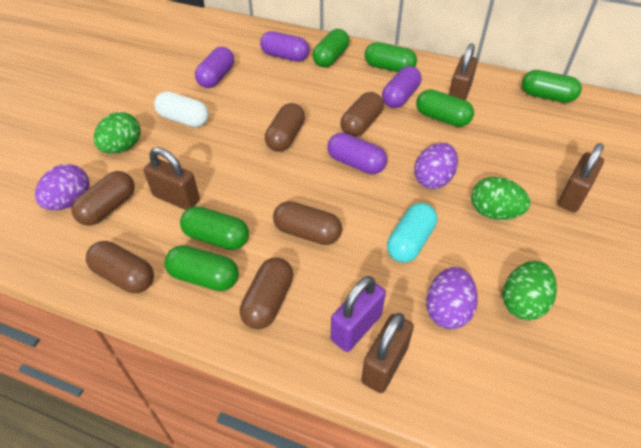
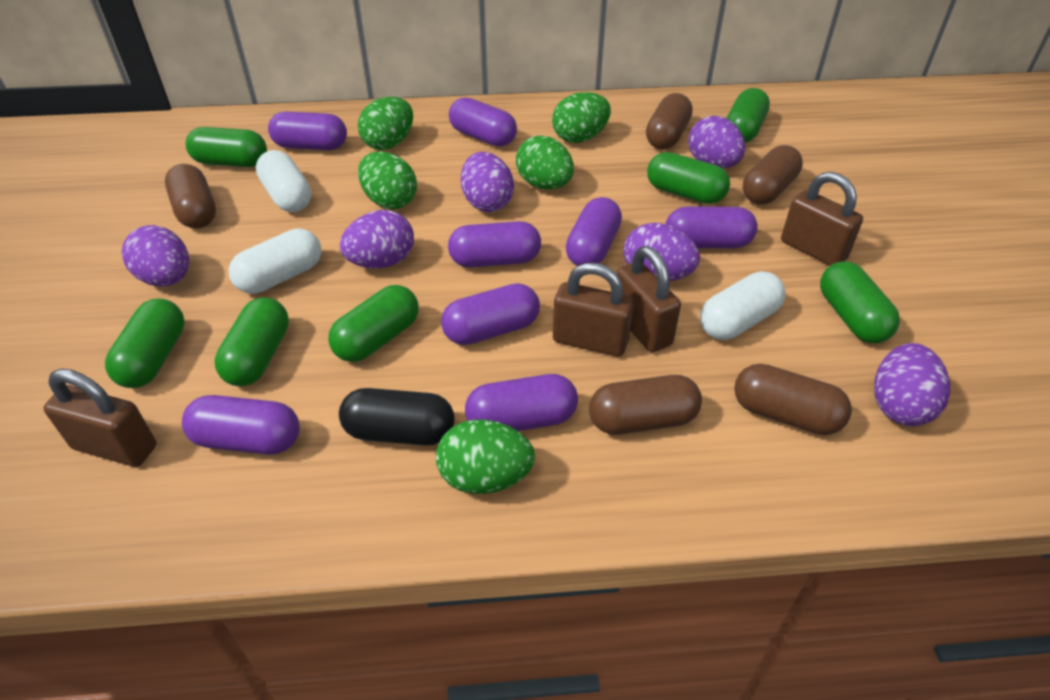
black capsule: none = 0 -> [339,388,455,446] = 1
brown capsule: [71,171,135,226] [86,241,154,293] [240,257,293,329] [265,103,305,152] [273,201,342,245] [340,92,383,137] = 6 -> [165,164,216,229] [589,375,702,435] [646,93,693,149] [734,364,852,435] [743,145,803,204] = 5
green capsule: [165,245,239,291] [180,206,249,250] [313,29,349,67] [365,42,417,72] [416,89,474,127] [522,70,582,103] = 6 -> [105,299,185,388] [186,127,267,167] [215,297,289,386] [328,285,419,362] [647,152,730,204] [727,88,770,143] [820,261,900,343] = 7
green egg: [94,112,141,154] [471,177,530,220] [502,261,557,320] = 3 -> [358,97,413,150] [358,152,417,209] [436,420,535,494] [516,135,574,189] [552,92,611,143] = 5
purple capsule: [195,47,234,88] [260,31,310,62] [327,133,387,174] [382,66,421,108] = 4 -> [182,395,300,455] [268,111,347,150] [441,283,540,345] [448,221,541,267] [449,97,517,147] [465,374,578,431] [566,197,622,266] [666,207,758,248] = 8
purple egg: [35,164,89,210] [414,143,458,189] [426,267,478,329] = 3 -> [122,225,189,287] [340,210,414,269] [461,152,514,212] [624,223,700,281] [688,116,746,169] [874,343,950,426] = 6
purple padlock: [331,276,386,352] = 1 -> none = 0
turquoise capsule: [387,203,437,263] = 1 -> none = 0
white capsule: [154,91,209,127] = 1 -> [229,229,321,294] [256,150,311,212] [700,271,786,340] = 3

